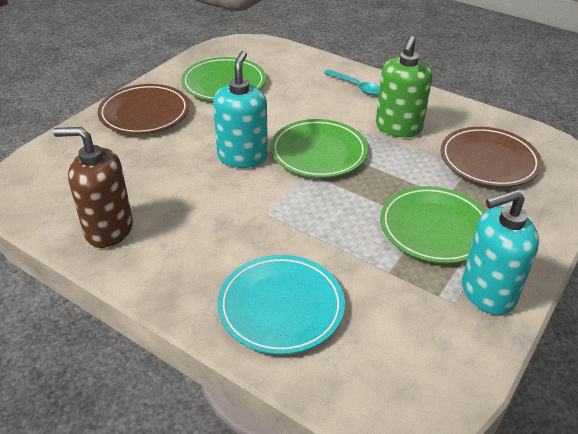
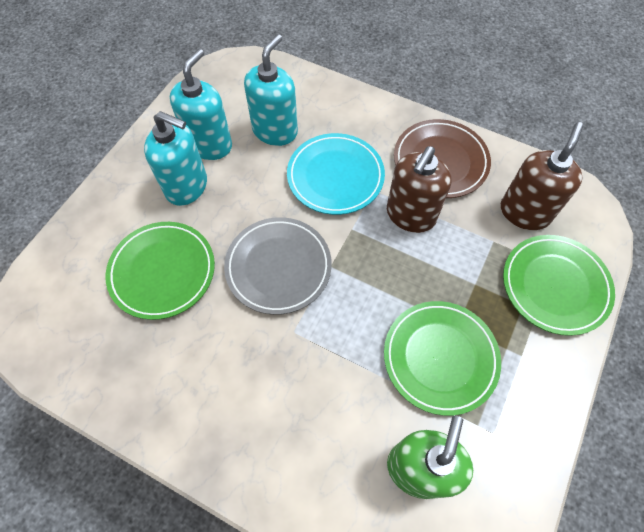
brown plate: [98,84,189,134] [441,127,542,187] = 2 -> [394,119,491,198] = 1
brown soap dispenser: [53,127,133,248] = 1 -> [387,146,452,233] [501,122,583,230] = 2
grey plate: none = 0 -> [224,217,332,315] = 1
turquoise soap dispenser: [213,51,268,168] [462,190,539,315] = 2 -> [144,111,207,206] [170,49,232,160] [244,34,298,146] = 3
turquoise spoon: [324,70,380,95] = 1 -> none = 0

